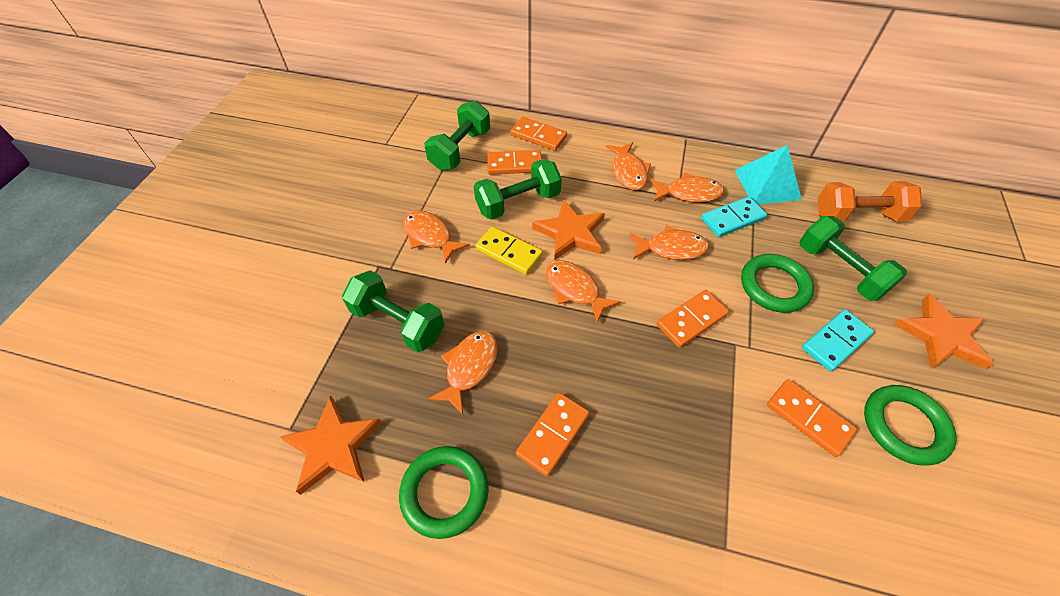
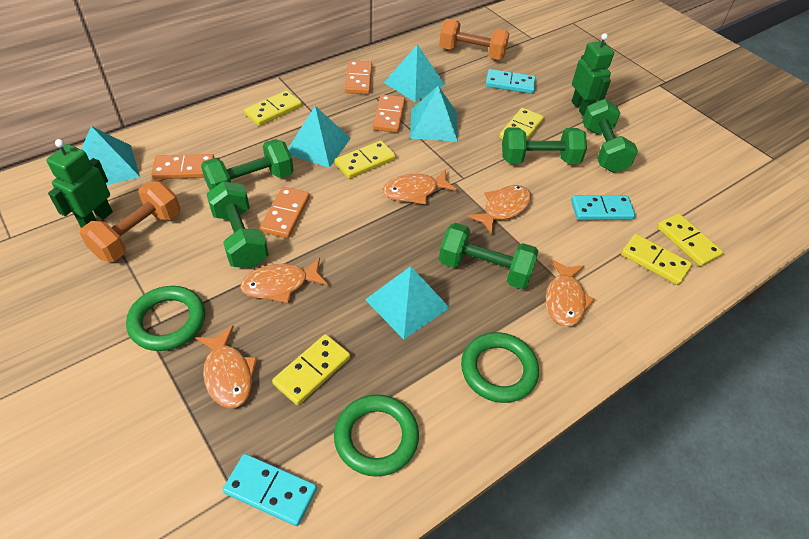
green dumbbell: [342,270,444,352] [424,101,490,170] [474,159,562,220] [799,216,907,301] = 4 -> [201,139,294,190] [206,181,269,268] [439,223,539,289] [502,127,587,164] [582,99,638,173] = 5
green robot: none = 0 -> [46,139,113,228] [572,33,614,116] = 2
orange domino: [487,150,542,174] [510,117,567,151] [516,393,589,477] [657,290,729,348] [767,379,857,457] = 5 -> [151,154,215,179] [260,187,310,238] [345,60,372,94] [373,94,405,133] = 4
orange dumbbell: [818,181,922,222] = 1 -> [80,181,180,262] [439,19,509,60] = 2
orange fish: [403,210,470,264] [428,331,498,415] [545,260,621,323] [606,142,651,190] [630,225,709,260] [650,173,724,202] = 6 -> [195,326,257,408] [240,258,328,303] [383,170,457,204] [467,185,531,235] [546,259,595,327] = 5
orange star: [280,395,382,495] [532,199,605,260] [894,294,994,369] = 3 -> none = 0
turquoise domino: [701,196,767,237] [802,309,874,371] = 2 -> [223,454,317,526] [485,69,536,94] [571,195,636,220] = 3
turquoise pyramid: [735,145,802,205] = 1 -> [81,126,140,185] [288,106,351,168] [365,266,450,339] [384,45,445,102] [410,86,458,142] = 5
yellow domino: [475,227,543,275] = 1 -> [244,90,302,126] [272,334,350,405] [335,140,396,179] [499,108,544,141] [621,234,692,285] [657,213,723,267] = 6

